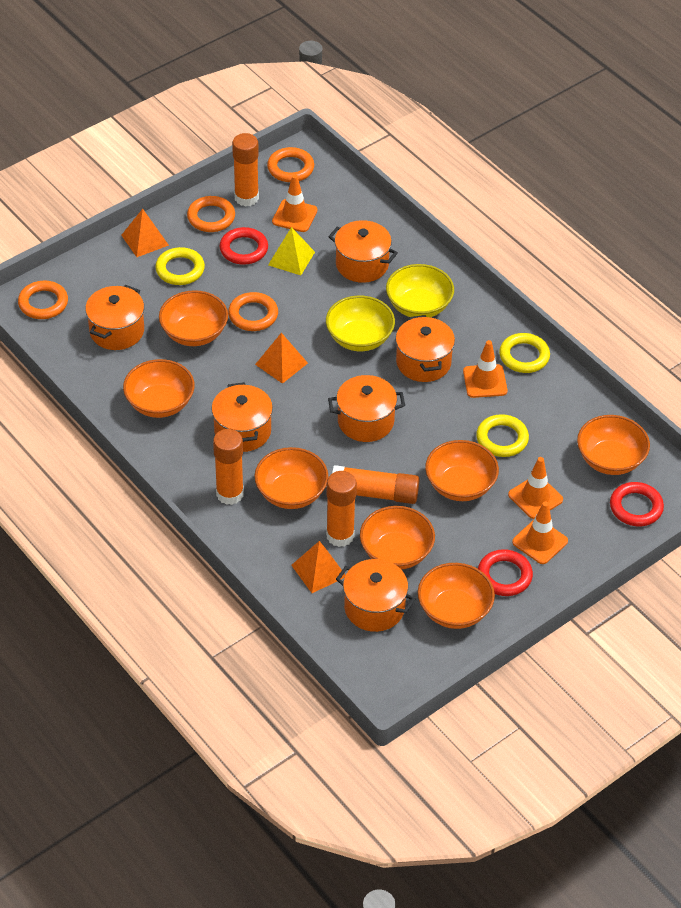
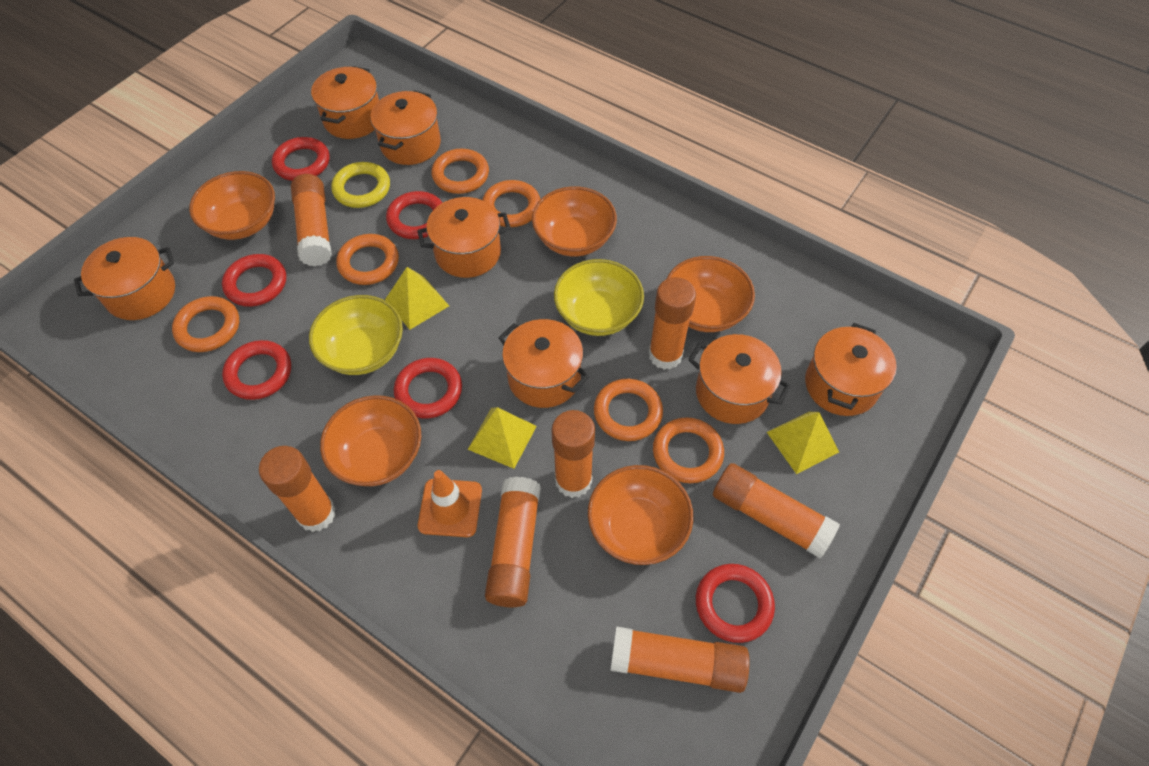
orange bowl: [123,359,195,418] [159,290,228,346] [254,447,328,509] [360,506,435,569] [418,563,495,629] [425,440,499,501] [577,415,650,475] = 7 -> [189,171,275,240] [320,395,421,486] [532,186,617,256] [588,465,694,565] [667,256,755,332] = 5
orange glue stick: [213,429,244,505] [232,133,259,207] [326,471,357,547] [332,465,419,504] = 4 -> [259,446,336,532] [291,174,332,266] [485,477,541,607] [551,410,595,498] [610,627,750,693] [649,277,696,370] [713,463,840,558] = 7
orange pot: [85,285,144,350] [212,382,273,452] [328,220,398,283] [328,375,405,442] [336,559,416,632] [396,315,455,382] = 6 -> [74,237,175,320] [311,66,379,139] [370,90,441,165] [417,197,511,278] [498,319,589,408] [688,334,791,424] [805,323,897,416] = 7
orange pyramid: [121,209,169,257] [255,333,308,384] [291,541,346,593] = 3 -> none = 0
orange ring: [18,281,68,319] [187,196,235,232] [228,292,278,331] [267,147,314,182] = 4 -> [172,296,239,352] [336,234,399,285] [431,149,489,194] [482,180,540,227] [594,379,663,441] [653,417,724,483] = 6
orange traffic cone: [272,175,317,232] [463,340,507,398] [508,457,563,519] [512,501,568,564] = 4 -> [418,470,482,537] = 1
red ring: [219,227,268,265] [478,549,533,596] [610,482,664,526] = 3 -> [222,254,286,307] [222,340,291,400] [272,137,330,181] [386,191,442,239] [394,358,462,419] [696,564,775,643] = 6
yellow pyramid: [268,227,315,275] = 1 -> [385,267,449,330] [467,407,537,469] [767,412,839,474] = 3
yellow ring: [155,247,205,285] [476,414,529,457] [499,333,550,373] = 3 -> [331,162,390,208] = 1

